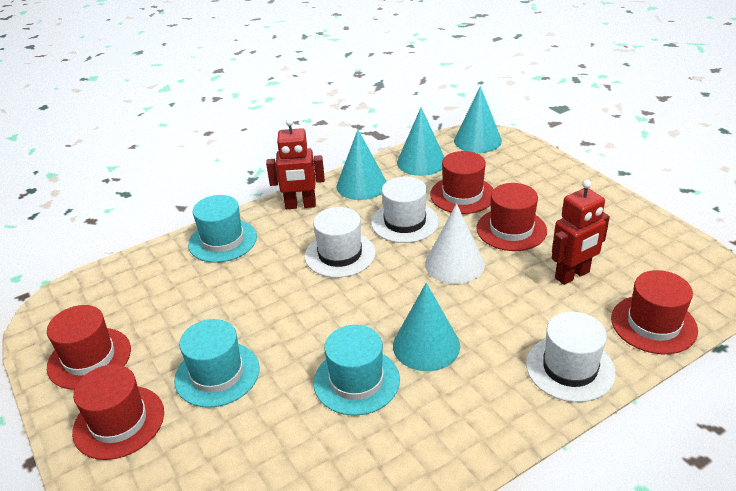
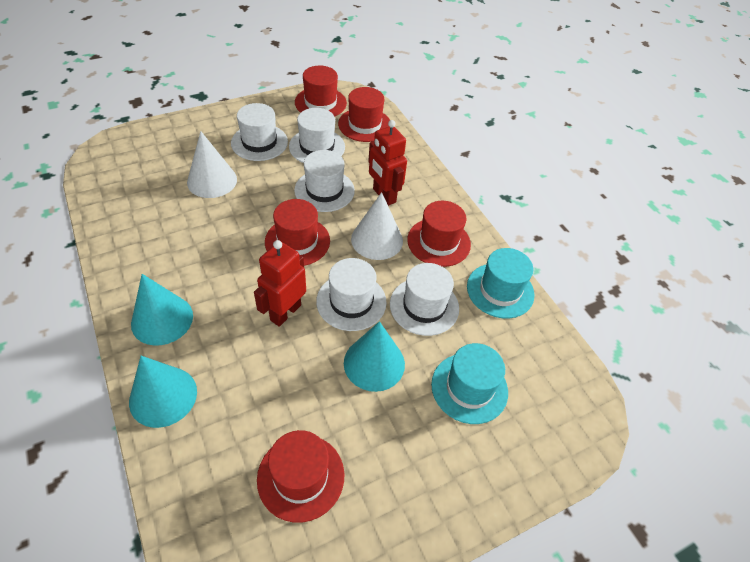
turquoise cone: [336,130,387,200] [393,283,460,371] [397,107,444,176] [454,86,502,153] = 4 -> [129,356,197,428] [131,274,193,346] [344,321,405,392] = 3
turquoise hat: [174,319,260,408] [188,195,257,263] [313,325,400,416] = 3 -> [431,343,508,424] [467,248,534,319] = 2
white cone: [425,204,485,284] = 1 -> [187,131,237,198] [351,192,403,260] = 2
white hat: [305,207,376,278] [371,177,439,243] [526,312,616,402] = 3 -> [231,103,288,161] [289,108,345,163] [294,150,355,212] [316,258,387,331] [390,263,459,336] = 5

